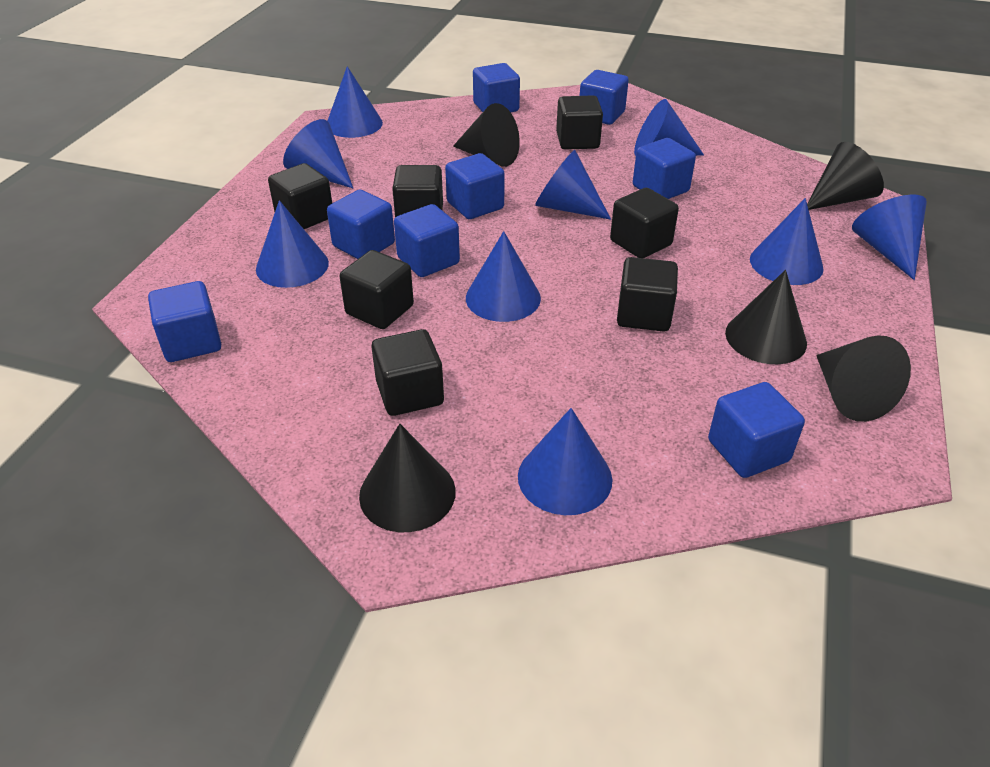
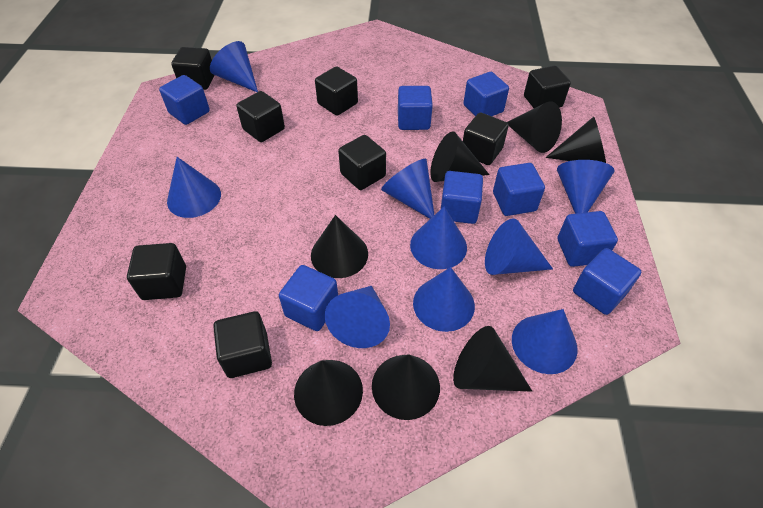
black cone: [359,424,456,532] [453,103,520,167] [725,270,807,364] [807,142,884,210] [816,335,911,422] = 5 -> [294,360,363,426] [311,215,368,278] [372,354,440,420] [430,131,490,182] [453,326,532,392] [507,101,562,153] [546,117,606,163] = 7
black cube: [268,163,332,229] [340,250,414,329] [371,329,444,416] [392,165,443,217] [556,95,603,150] [610,188,679,258] [617,257,678,332] = 7 -> [127,243,186,300] [171,47,215,90] [213,311,272,378] [236,91,285,142] [315,66,358,116] [338,135,386,190] [463,113,509,165] [524,66,571,108] = 8

